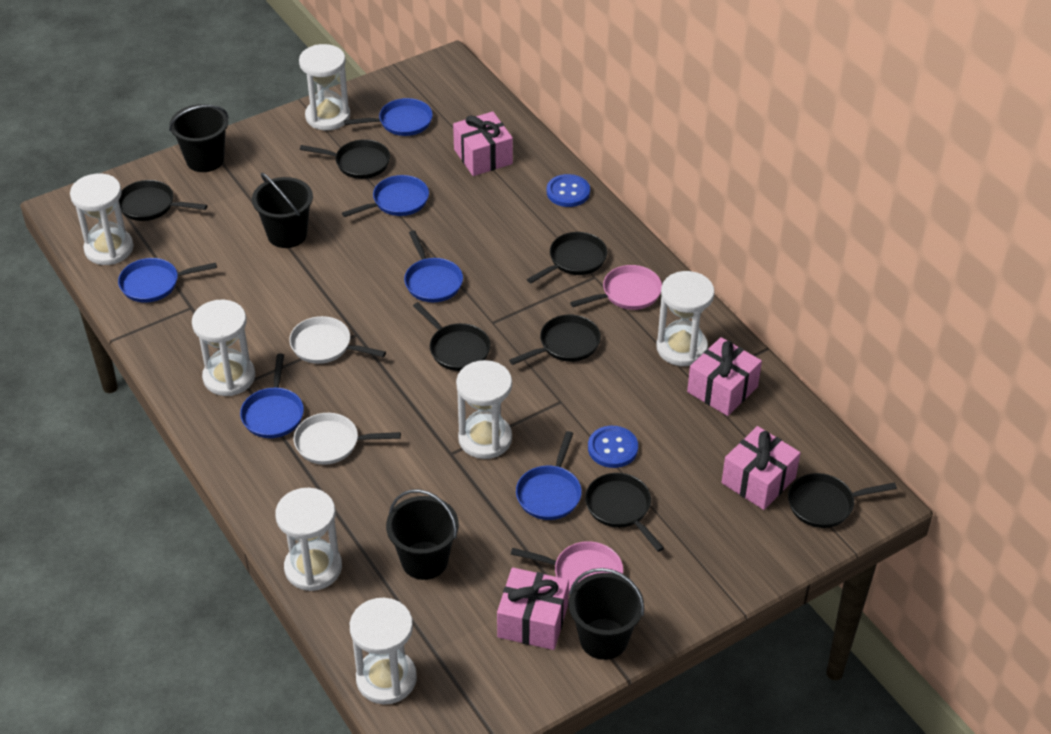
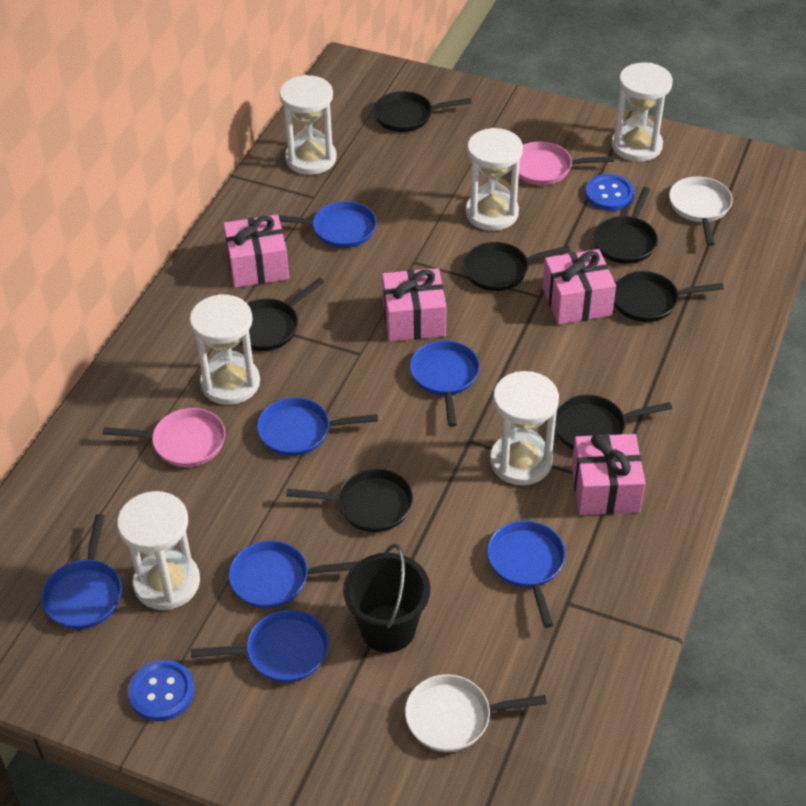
black bucket: [169,104,229,172] [252,173,313,248] [386,489,459,580] [569,568,644,660] = 4 -> [343,544,430,653] = 1
blue pan: [118,258,217,303] [240,354,304,438] [342,175,429,217] [344,98,433,136] [404,230,463,302] [516,431,582,520] = 6 -> [41,514,122,629] [191,610,329,683] [229,541,359,609] [257,397,378,456] [270,201,377,248] [410,340,480,427] [487,521,565,628] = 7
white hourglass: [70,174,134,265] [192,300,255,396] [275,488,342,591] [299,44,350,130] [350,598,417,704] [456,360,512,459] [656,271,715,366] = 7 -> [117,491,200,610] [190,294,260,405] [279,75,337,175] [465,128,523,231] [490,371,559,485] [611,62,673,162] = 6

